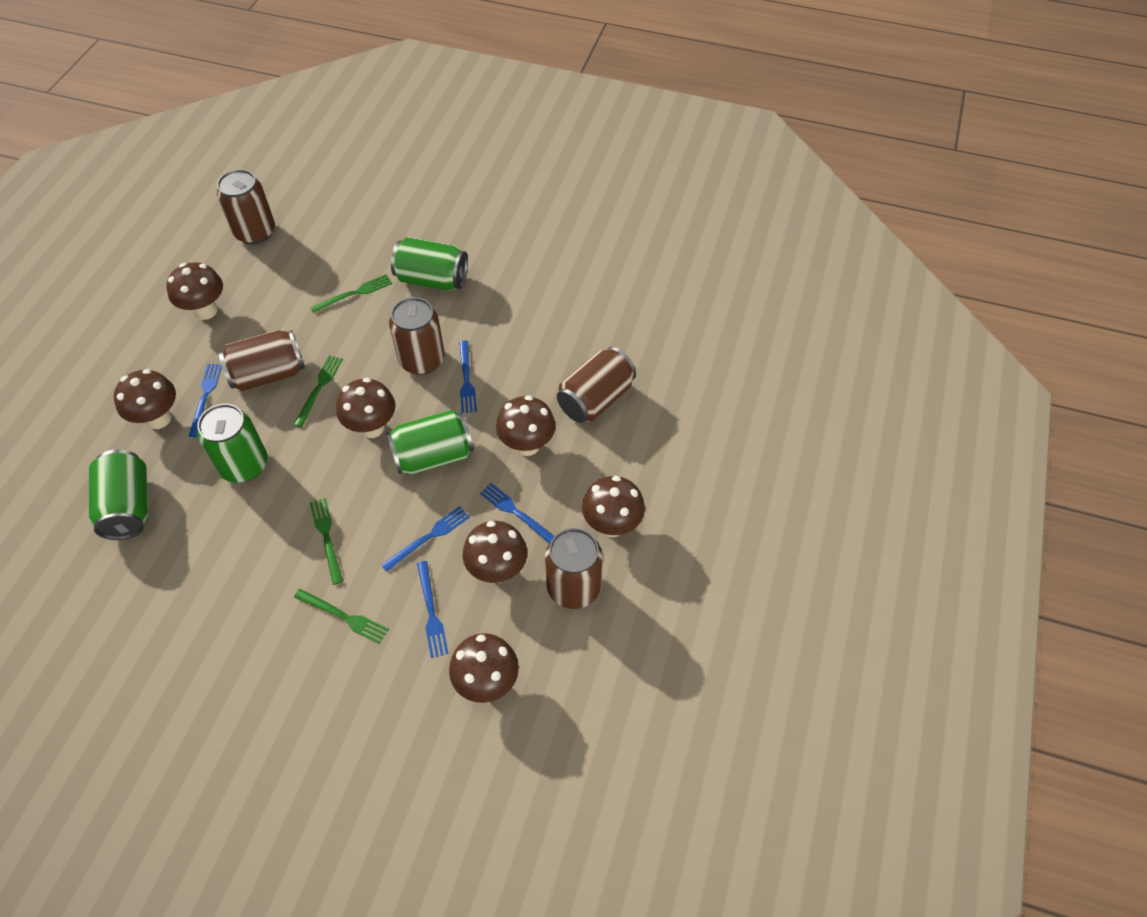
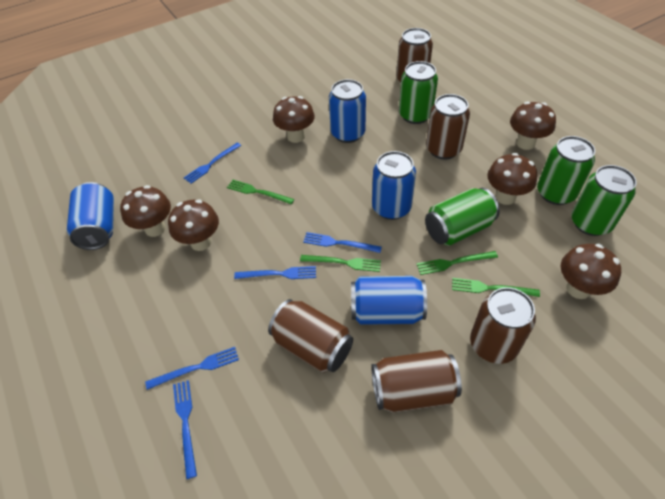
blue can: none = 0 -> [67,182,114,250] [329,79,366,143] [351,276,427,325] [372,151,416,220] = 4
brown mushroom: [114,369,176,429] [166,262,223,320] [336,378,395,438] [449,633,519,703] [463,521,527,583] [496,395,556,456] [582,476,645,537] = 7 -> [120,185,171,237] [168,199,219,251] [273,96,315,143] [487,153,537,205] [510,101,556,150] [561,244,621,299] = 6

